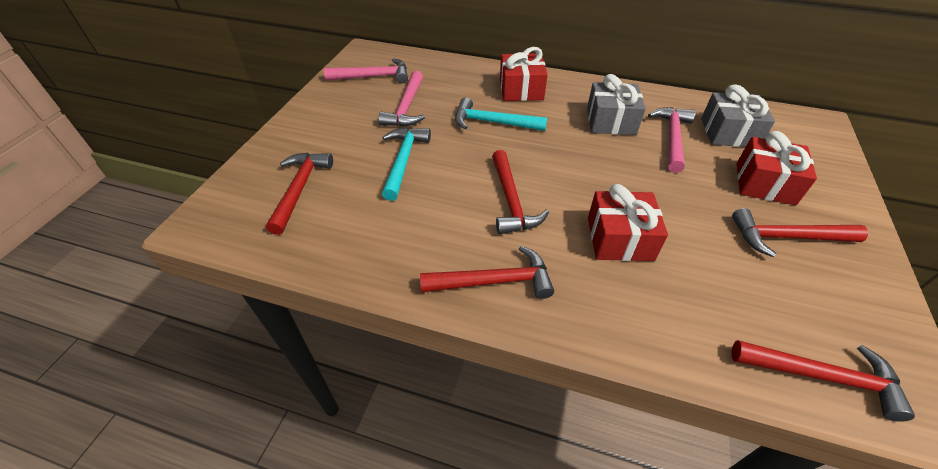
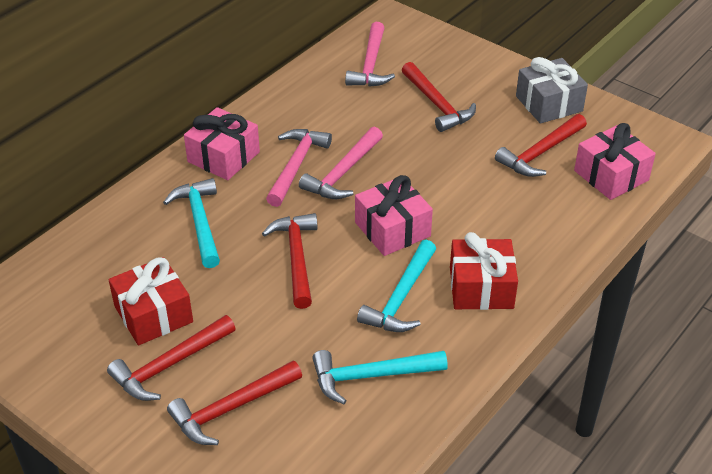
grey gift: [587,74,646,135] [701,84,775,147] = 2 -> [516,57,588,124] = 1
pink gift: none = 0 -> [184,107,260,180] [355,175,433,256] [574,123,656,200] = 3
red gift: [500,47,548,101] [588,184,668,261] [736,131,817,205] = 3 -> [109,257,193,345] [450,232,518,310] = 2
turquoise hammer: [382,127,431,201] [455,97,547,131] = 2 -> [163,178,220,268] [312,350,448,404] [357,240,436,332] = 3

